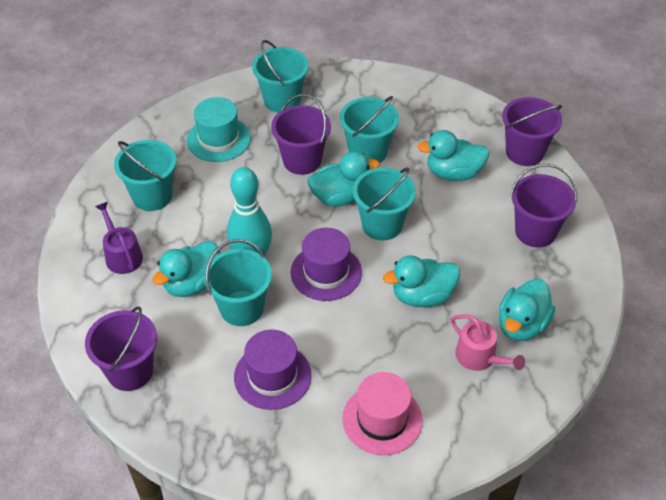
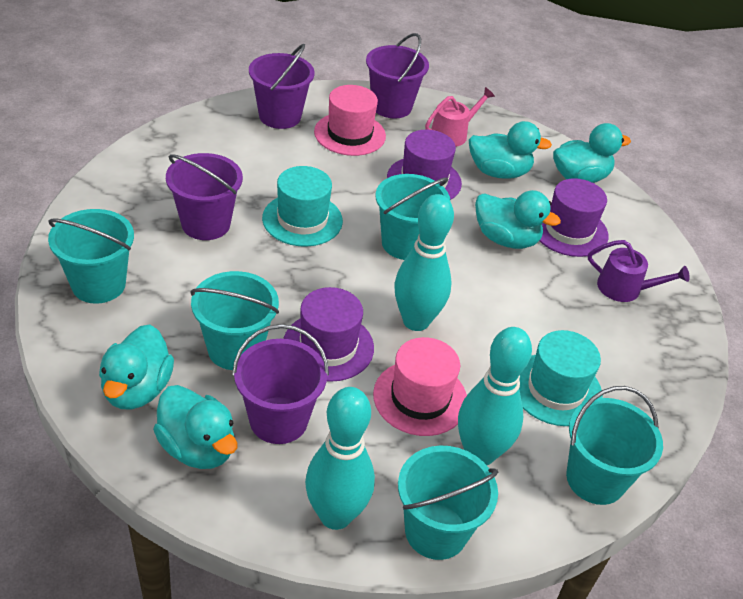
pink hat: [342,372,423,455] = 1 -> [314,85,386,156] [373,337,467,436] = 2
purple hat: [234,330,312,410] [290,228,362,301] = 2 -> [283,287,374,382] [387,130,462,200] [540,178,609,257] = 3
turquoise bowling pin: [227,167,272,256] = 1 -> [305,387,375,530] [395,194,454,331] [458,327,532,465] = 3
turquoise hat: [187,97,251,162] = 1 -> [262,166,343,247] [519,330,603,426] = 2

